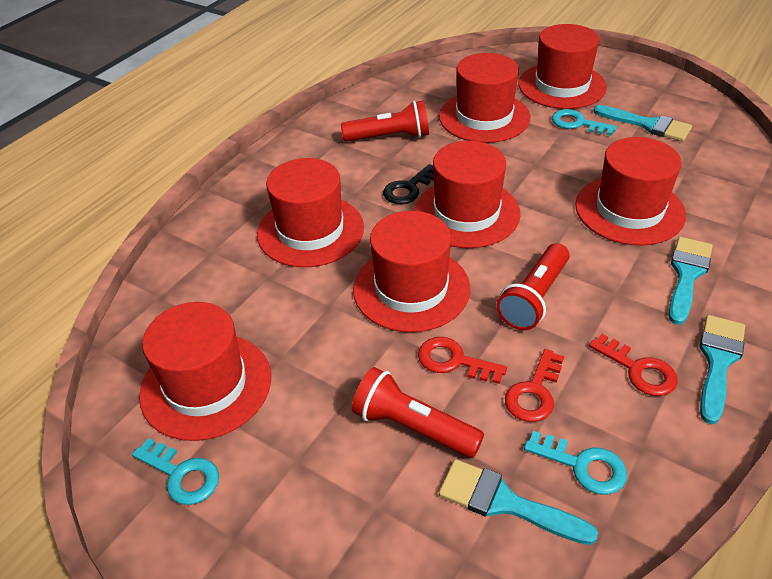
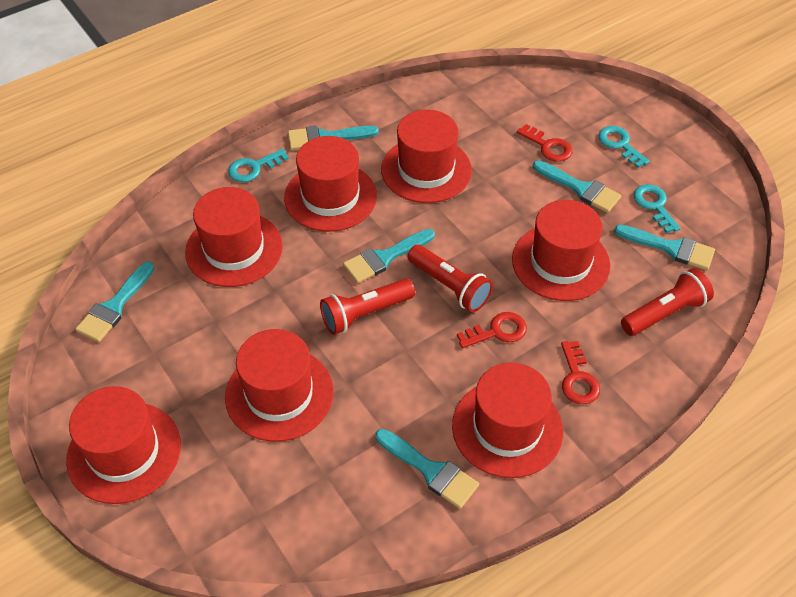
black key: [383,164,434,204] = 1 -> none = 0
turquoise brush: [439,459,598,545] [593,105,692,141] [669,237,713,325] [700,315,745,424] = 4 -> [75,262,155,342] [288,126,379,150] [343,229,435,283] [375,429,479,509] [533,160,621,213] [614,224,715,270] = 6

